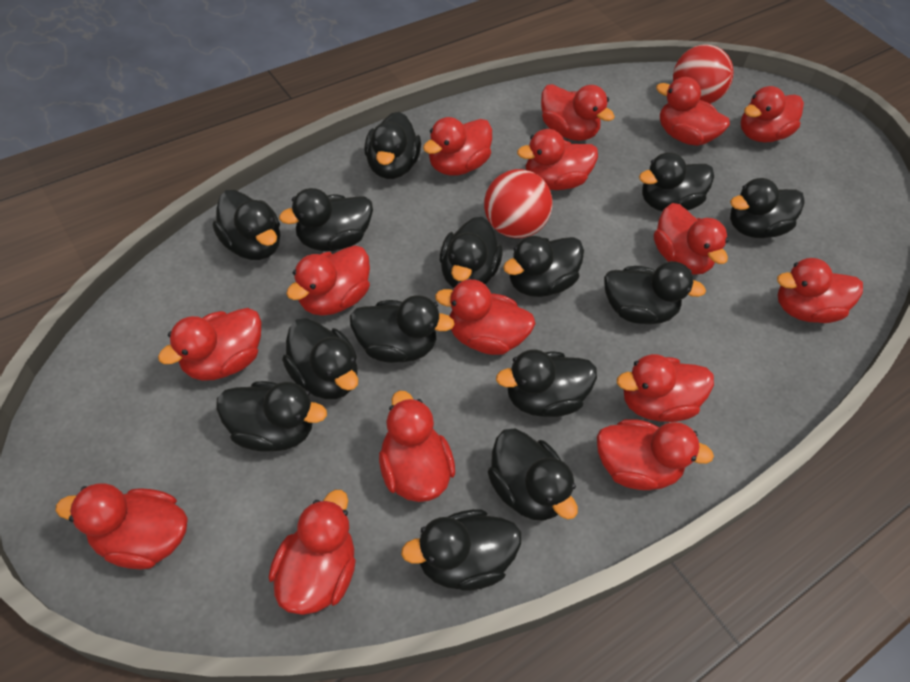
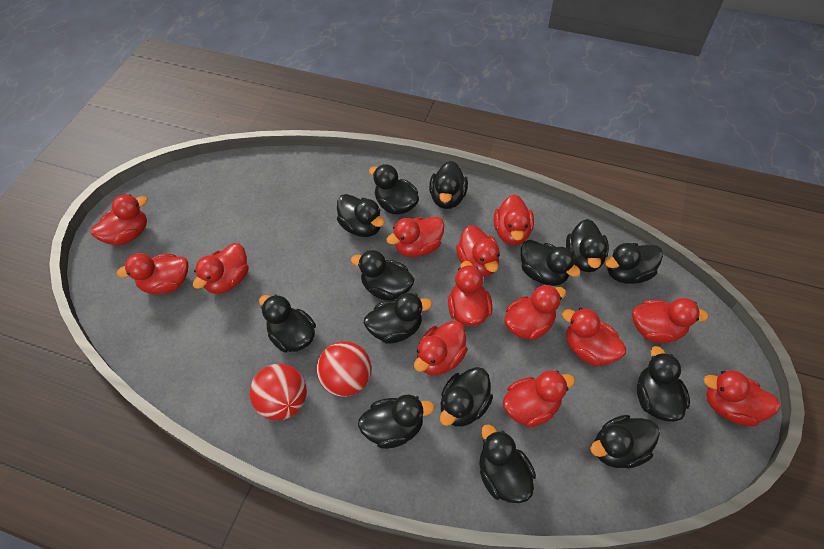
red duck: [56,483,188,569] [158,308,261,381] [268,490,356,615] [286,245,370,316] [379,391,455,502] [423,117,492,176] [435,279,536,355] [517,129,598,190] [541,84,615,141] [597,419,714,490] [617,354,714,422] [654,203,729,275] [656,77,730,146] [740,86,804,143] [777,258,863,323] = 15 -> [91,194,148,245] [116,253,188,294] [193,243,249,294] [386,217,445,257] [414,321,468,375] [448,261,493,326] [456,225,500,277] [494,195,534,245] [503,371,575,427] [505,284,566,340] [562,308,626,366] [632,298,709,343] [703,370,780,427] = 13

